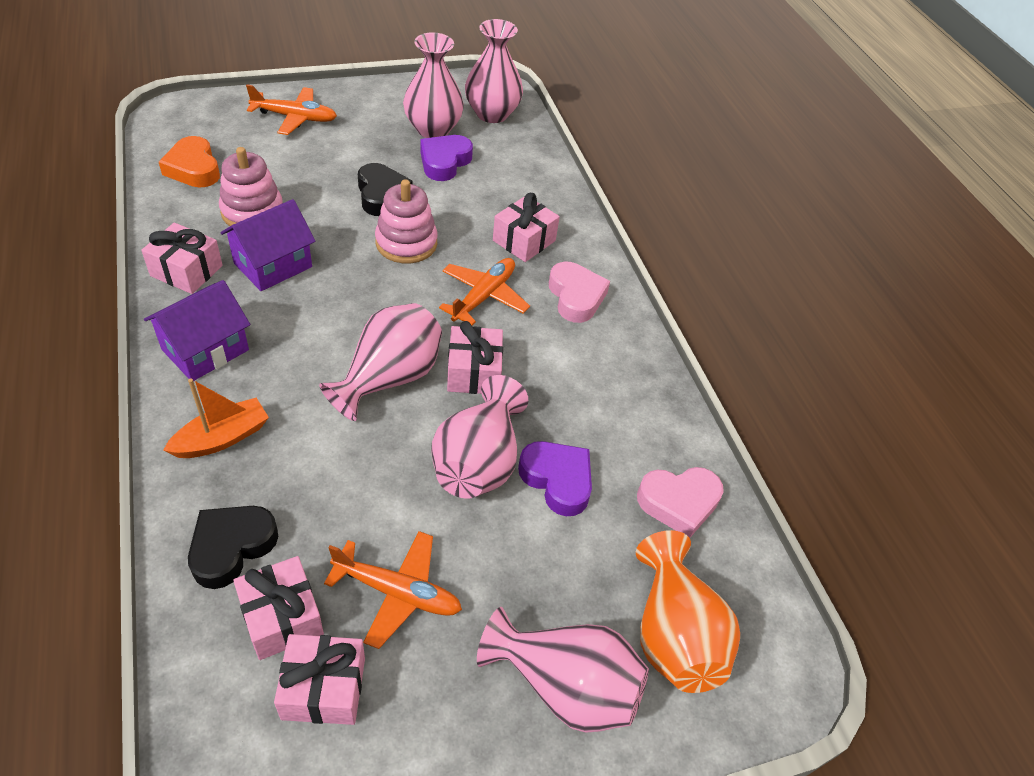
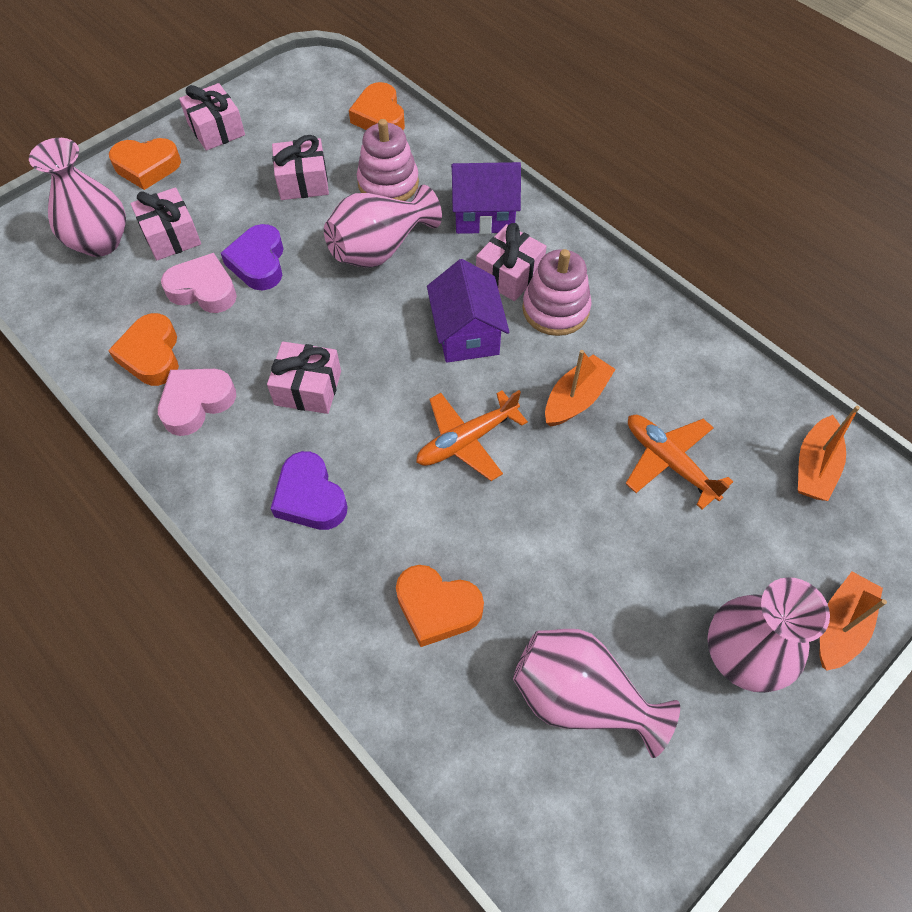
black heart: [188,506,278,589] [358,163,413,216] = 2 -> none = 0
orange boat: [163,378,269,458] = 1 -> [545,350,616,427] [798,406,860,501] [819,572,887,671] = 3
orange heart: [159,136,220,188] = 1 -> [108,313,179,386] [109,138,181,190] [349,82,405,130] [396,565,484,647] = 4
orange plane: [246,84,337,135] [324,531,462,649] [439,258,530,326] = 3 -> [416,390,528,481] [626,415,733,509] = 2
orange vase: [636,530,740,693] = 1 -> none = 0
pink vase: [319,303,442,421] [403,32,464,138] [431,375,528,499] [465,19,523,123] [477,607,649,733] = 5 -> [29,138,126,257] [324,185,442,268] [513,629,680,758] [707,577,830,693] = 4

